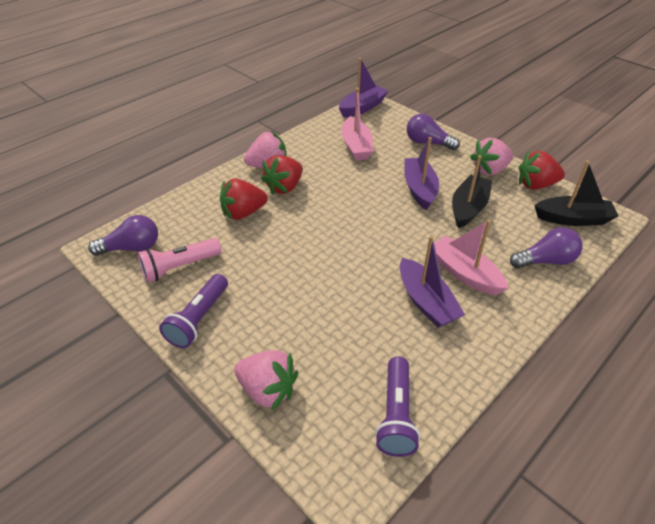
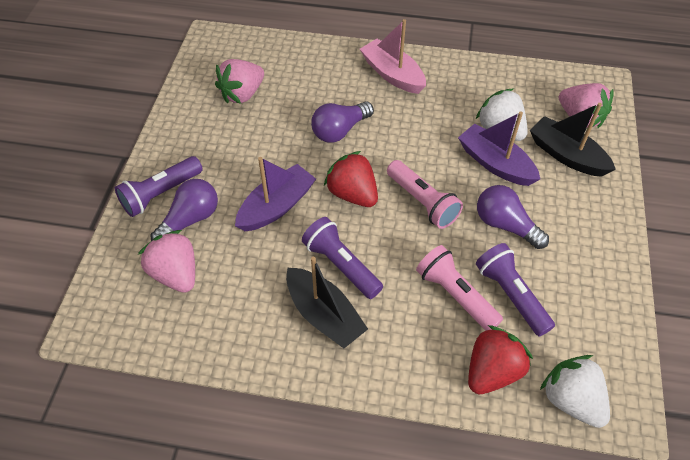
pink boat: [342,88,373,161] [434,220,508,295] = 2 -> [360,19,426,94] = 1
pink flashlight: [138,238,222,283] = 1 -> [387,160,463,229] [416,245,503,331] = 2
purple boat: [339,58,388,117] [400,236,465,328] [404,137,439,210] = 3 -> [235,157,316,231] [458,111,540,186] = 2
purple flashlight: [159,274,228,348] [375,356,420,457] = 2 -> [115,156,203,217] [302,217,383,299] [476,243,555,337] = 3
red strawberry: [220,179,268,220] [261,155,303,195] [518,151,565,190] = 3 -> [324,151,378,207] [468,325,533,394] = 2
white strawberry: none = 0 -> [476,89,528,141] [540,355,610,428] = 2

